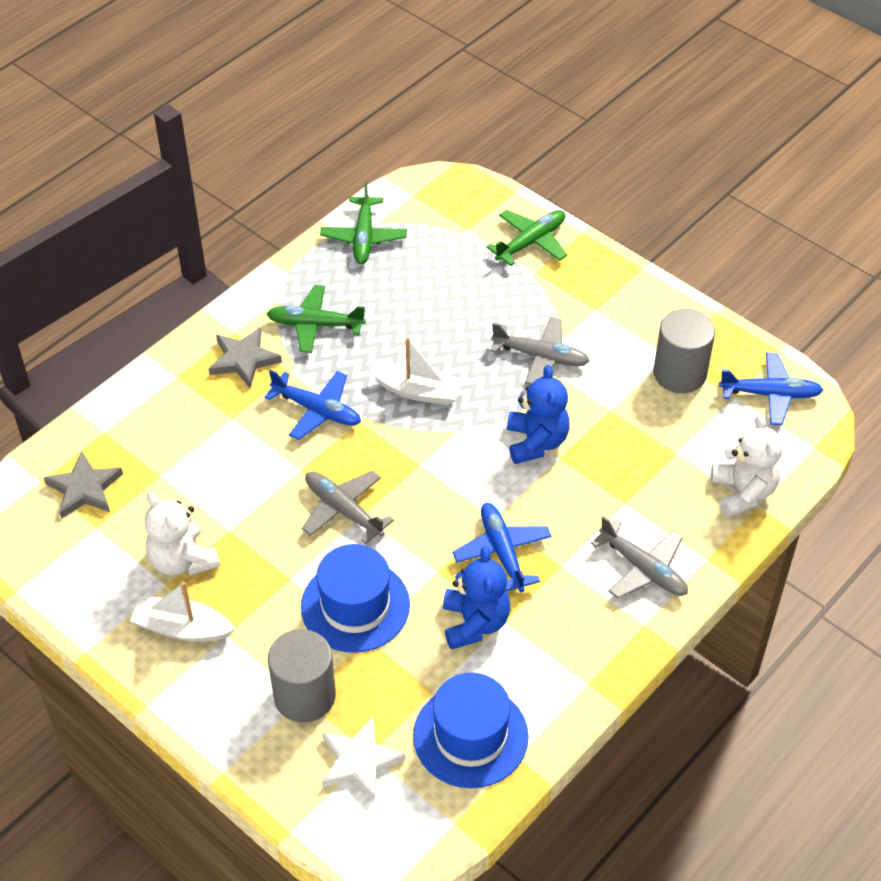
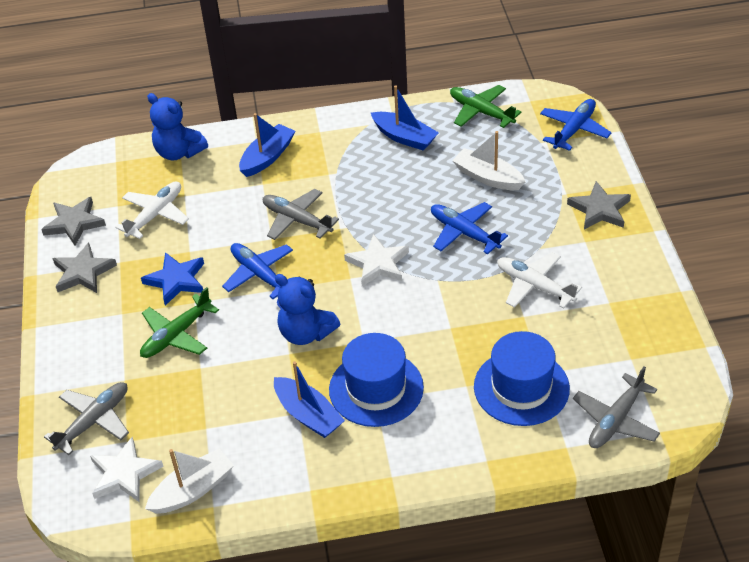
blue boat: none = 0 -> [239,113,295,177] [274,361,345,438] [371,86,439,151] = 3
blue star: none = 0 -> [141,252,204,306] = 1
green plane: [267,285,366,353] [320,182,407,264] [487,210,567,266] = 3 -> [140,287,219,358] [450,85,521,128] = 2
grey cylinder: [268,629,336,723] [653,309,715,393] = 2 -> none = 0
grey star: [44,451,123,519] [209,327,282,388] = 2 -> [41,197,106,246] [52,242,117,293] [567,181,631,230] = 3
white plane: none = 0 -> [115,181,189,239] [497,252,582,309] = 2
white star: [322,717,406,801] = 1 -> [90,437,164,502] [344,234,409,286] = 2
white teddy bear: [144,492,220,576] [711,414,783,517] = 2 -> none = 0

